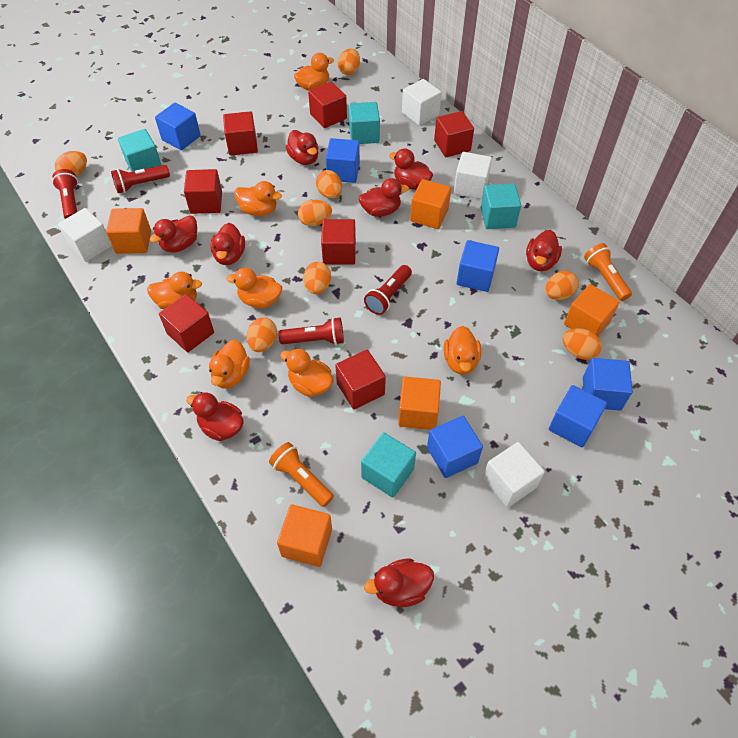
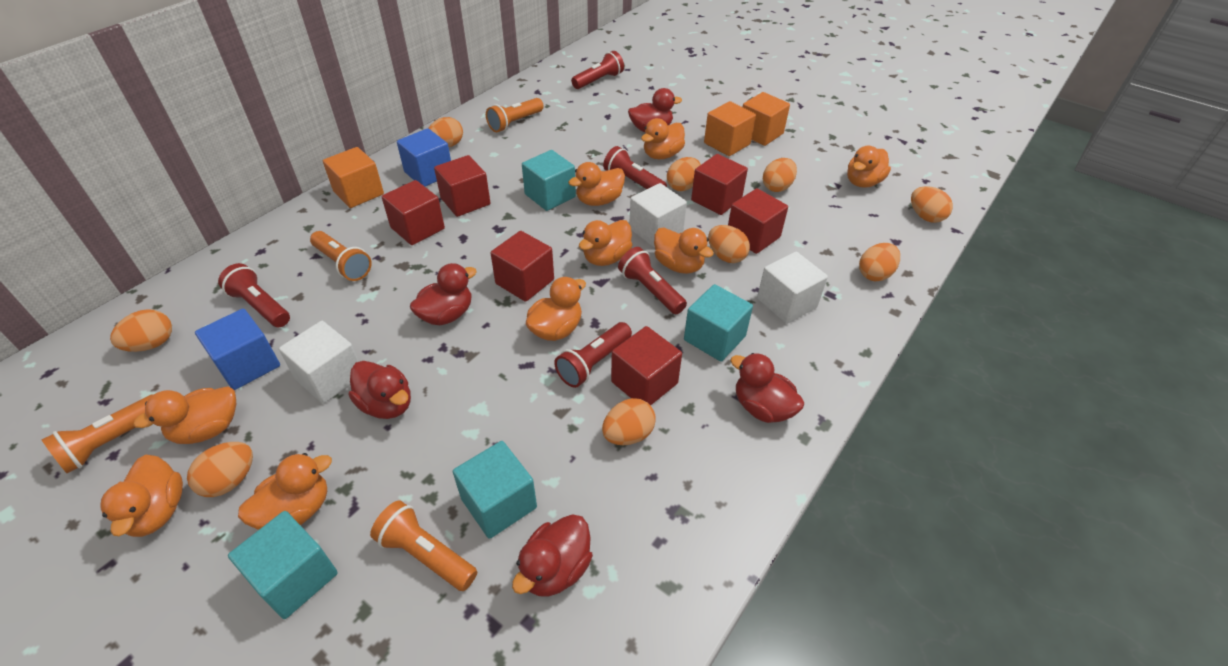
blue cube: [155,103,201,150] [326,138,360,183] [427,416,483,478] [457,240,499,292] [549,385,607,448] [583,358,633,411] = 6 -> [195,309,280,390] [397,128,451,186] = 2
orange cube: [106,208,151,254] [277,504,332,567] [398,376,441,430] [410,179,451,229] [564,284,620,336] = 5 -> [323,147,384,208] [704,101,756,156] [743,92,790,146] = 3
orange duck: [147,271,202,309] [209,340,250,388] [226,268,282,309] [234,181,282,216] [280,348,334,397] [294,53,334,91] [444,326,481,375] = 7 -> [100,454,183,537] [133,386,236,444] [238,453,332,530] [526,277,586,341] [568,162,625,206] [579,220,632,266] [641,118,685,159] [654,228,714,274] [847,146,891,188] = 9
orange egg: [55,151,87,177] [247,317,277,352] [298,200,332,226] [303,262,331,294] [316,170,342,199] [338,48,360,75] [545,271,579,300] [563,328,602,360] = 8 -> [110,309,172,352] [187,442,253,497] [429,117,463,147] [602,398,656,445] [667,157,701,191] [708,225,750,263] [763,158,797,192] [859,243,900,281] [911,186,953,223] = 9
orange flashlight: [269,442,334,507] [584,243,632,301] = 2 -> [42,394,154,473] [310,231,372,281] [370,500,477,591] [486,98,544,132] = 4
red cube: [159,294,214,352] [184,169,222,214] [223,111,258,156] [308,82,347,128] [321,219,356,265] [335,350,386,410] [434,111,474,157] = 7 -> [382,180,445,245] [434,155,490,217] [491,231,554,302] [611,326,682,406] [691,154,748,215] [728,188,788,254] = 6
red duck: [150,215,197,253] [186,392,244,441] [210,223,245,265] [286,130,319,165] [358,178,409,217] [364,559,434,607] [389,148,433,190] [526,230,562,271] = 8 -> [349,361,411,419] [410,263,477,325] [512,514,593,597] [628,88,682,132] [730,353,804,423] = 5
red flashlight: [52,169,78,219] [111,165,170,193] [278,317,344,345] [364,265,412,315] = 4 -> [218,263,290,327] [554,322,632,388] [571,51,624,89] [603,146,667,189] [618,247,687,314] = 5
white cube: [58,208,112,262] [402,79,442,126] [454,152,492,199] [483,442,545,507] = 4 -> [279,321,359,403] [629,183,687,248] [757,252,828,324] = 3

